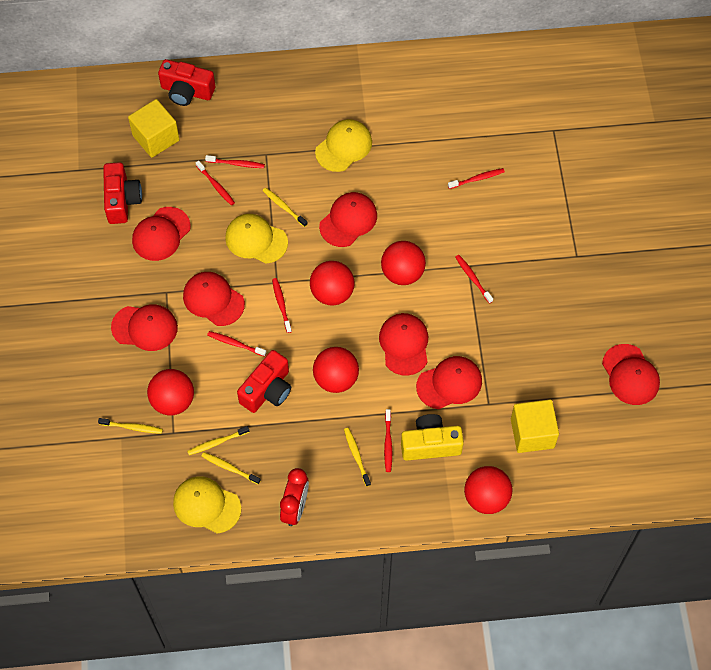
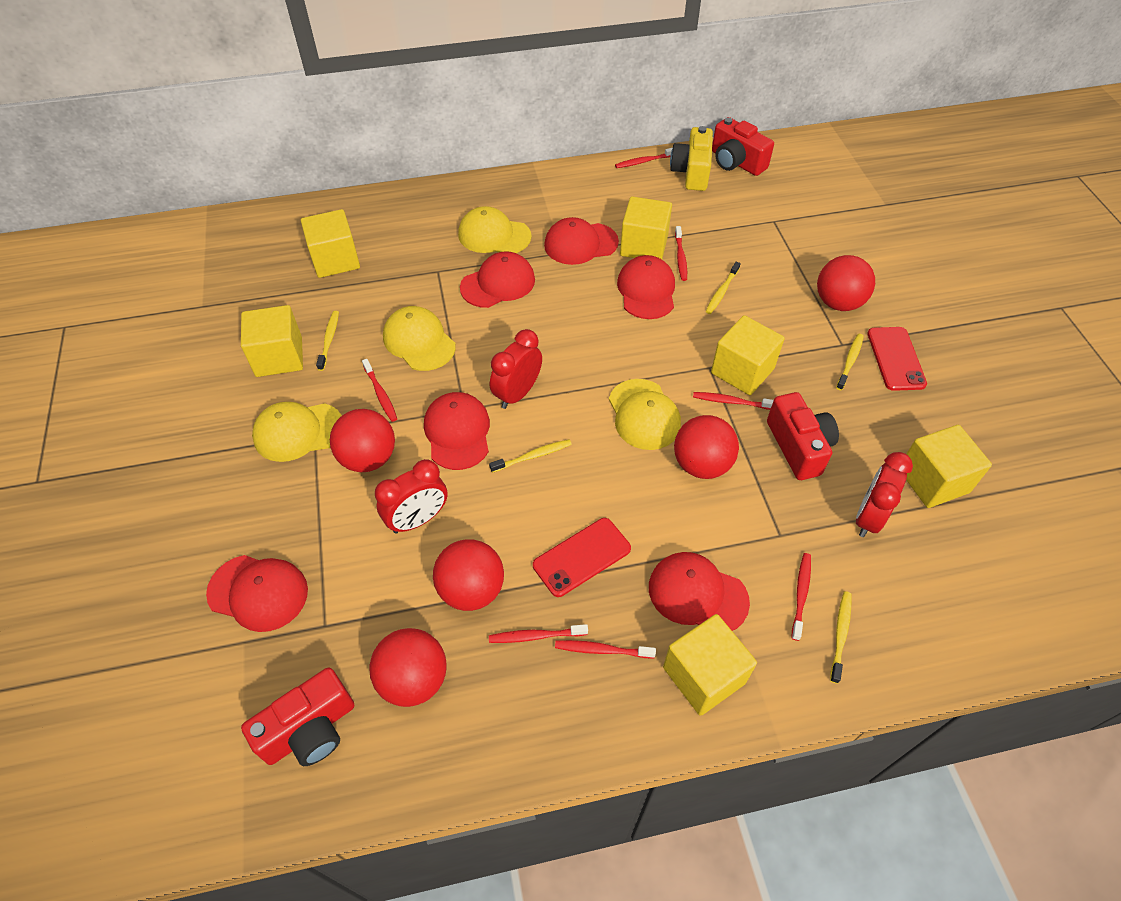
red cap: [111,304,178,351] [132,207,191,261] [183,272,245,326] [319,192,377,247] [379,313,428,376] [416,356,482,409] [602,344,660,405] = 7 -> [206,555,308,632] [424,392,490,470] [460,251,535,308] [544,217,619,265] [617,255,675,319] [649,552,750,631] = 6
red clock: [280,468,309,526] = 1 -> [375,459,448,533] [490,329,542,409] [856,452,913,537] = 3
red phone: none = 0 -> [533,518,631,597] [867,327,927,391] = 2
yellow cap: [173,476,241,533] [225,214,288,264] [315,119,372,172] = 3 -> [252,402,342,462] [383,306,456,371] [458,206,532,253] [609,379,681,450] = 4
yellow cube: [128,99,180,158] [511,400,559,453] = 2 -> [241,305,303,377] [301,209,360,278] [620,196,672,259] [663,614,757,716] [711,315,785,395] [906,425,992,508] = 6

